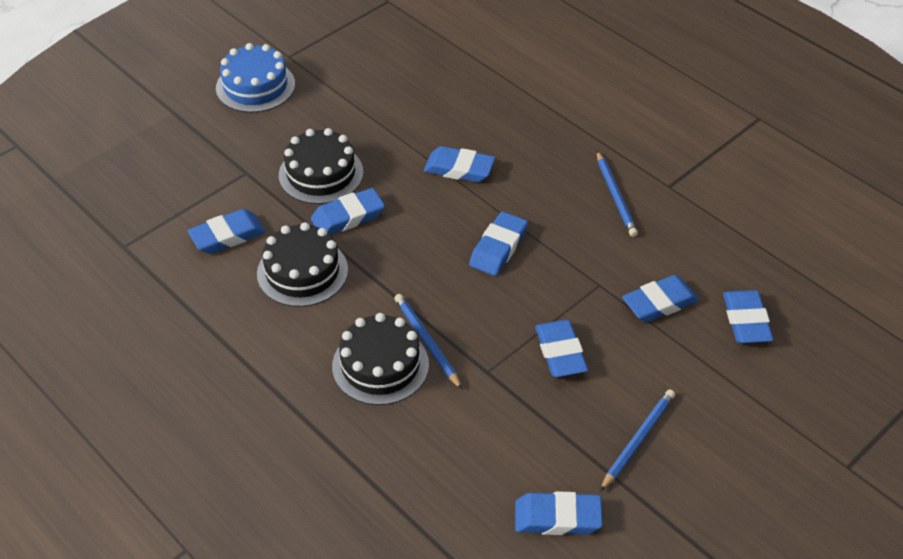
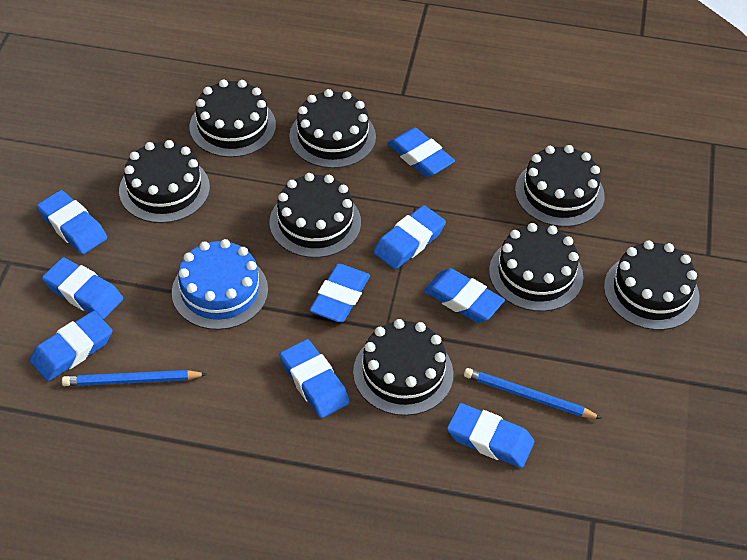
black cake: [257,222,348,307] [279,128,364,204] [332,313,429,405] = 3 -> [119,140,210,223] [189,79,276,157] [270,173,361,258] [289,89,376,168] [353,319,453,416] [489,223,583,312] [515,145,605,227] [604,240,699,330] = 8
blue eraser: [188,209,265,254] [311,188,385,235] [424,146,495,182] [469,211,528,276] [515,491,603,535] [535,320,588,377] [622,275,699,322] [723,290,773,343] = 8 -> [30,311,112,381] [37,190,107,254] [42,257,123,319] [280,339,350,418] [309,264,370,322] [373,205,446,269] [387,128,455,177] [424,268,505,323] [447,403,534,468] = 9
blue pencil: [394,294,462,389] [597,151,638,237] [600,390,675,491] = 3 -> [62,370,207,386] [464,368,602,419] = 2

